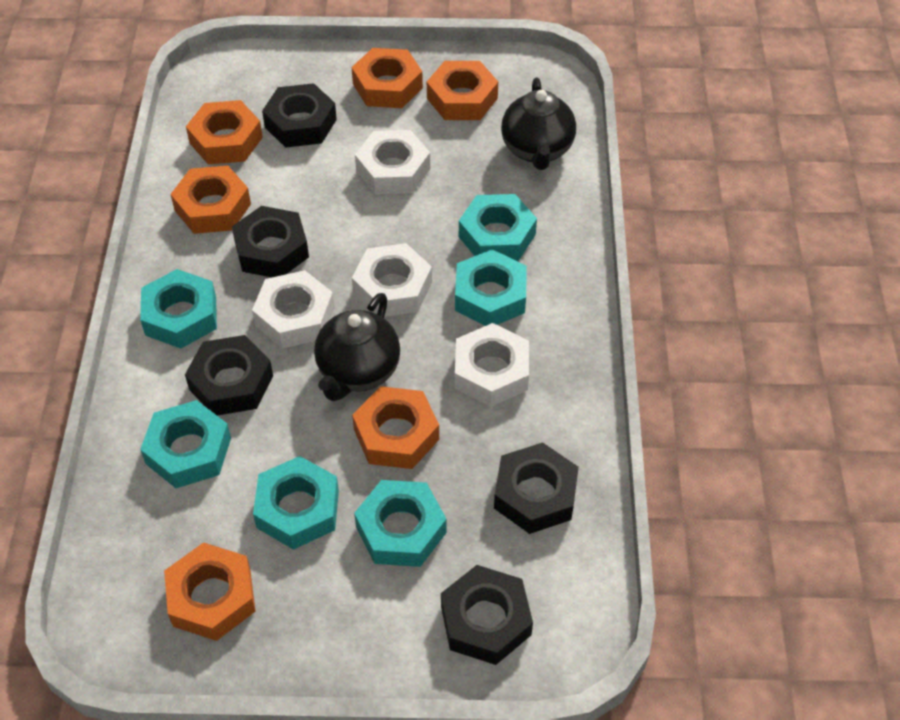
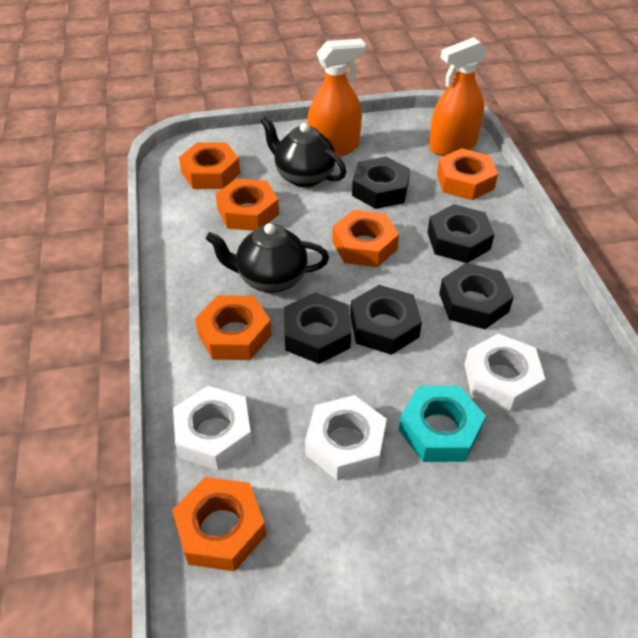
orange spray bottle: none = 0 -> [307,39,366,157] [429,37,488,156] = 2
turquoise nut: [140,269,217,348] [140,400,231,488] [253,456,339,550] [354,480,447,567] [455,249,527,326] [459,194,537,261] = 6 -> [399,386,486,462] = 1
white nut: [252,270,334,349] [352,243,432,317] [355,130,430,194] [455,323,529,407] = 4 -> [173,386,253,470] [305,395,387,481] [464,334,545,412] = 3

